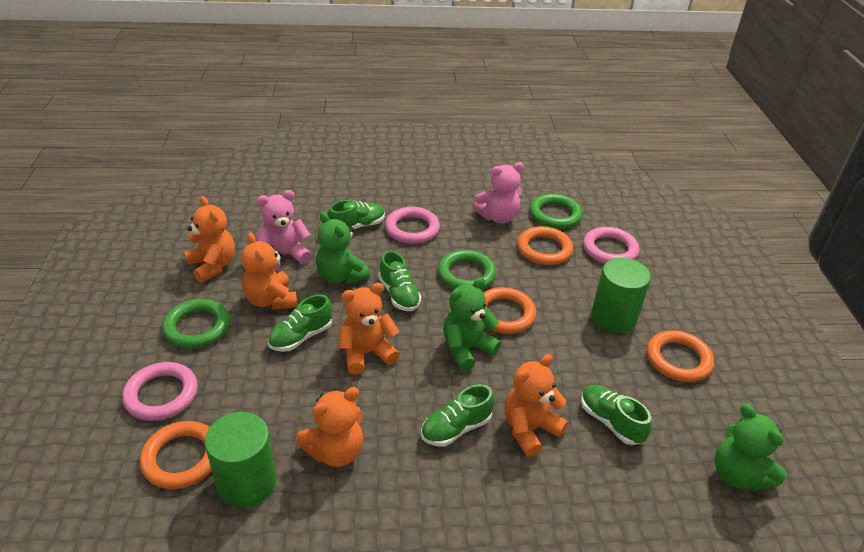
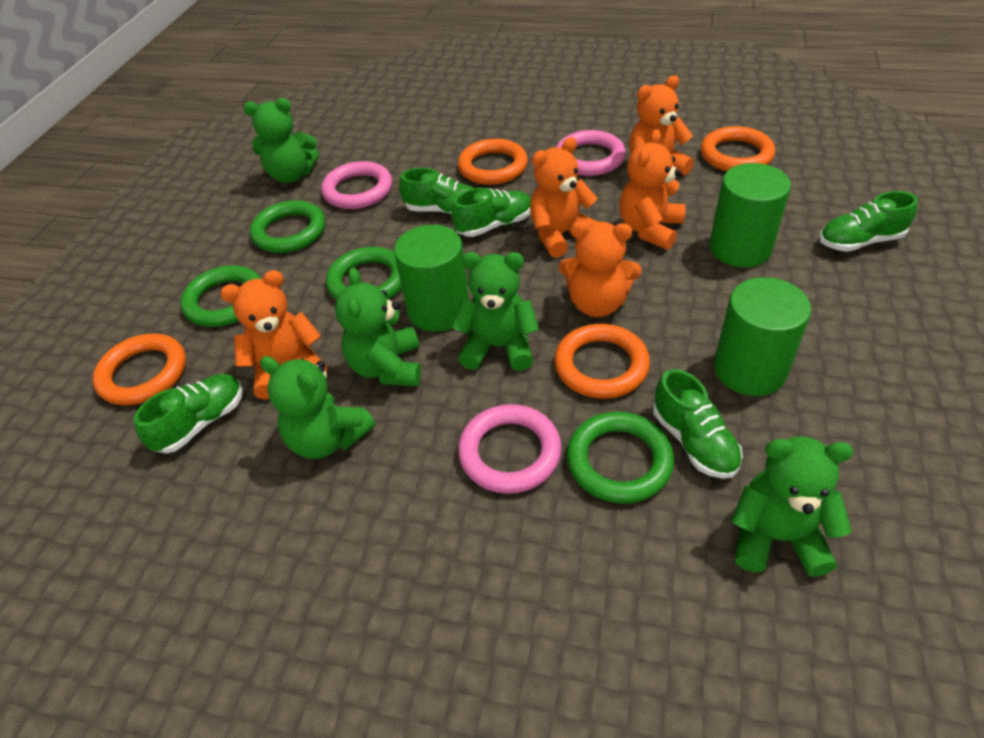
green cylinder: [205,412,276,508] [591,258,651,333] = 2 -> [394,225,470,332] [710,163,791,268] [714,277,811,396] = 3
green ring: [162,299,230,348] [438,250,496,290] [530,194,582,229] = 3 -> [180,265,262,327] [250,200,325,253] [326,247,402,300] [567,412,674,504] = 4
green teddy bear: [316,212,370,284] [443,277,501,371] [715,404,787,491] = 3 -> [243,98,319,183] [260,356,376,459] [335,267,421,386] [452,252,539,371] [731,436,854,577] = 5
pink teddy bear: [257,190,312,271] [473,162,524,224] = 2 -> none = 0

